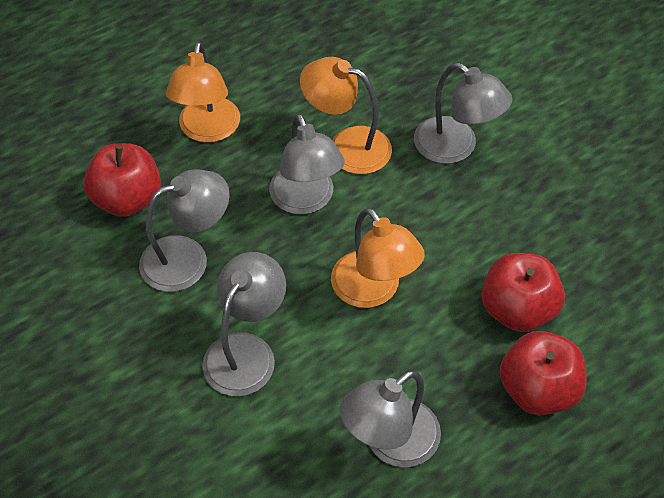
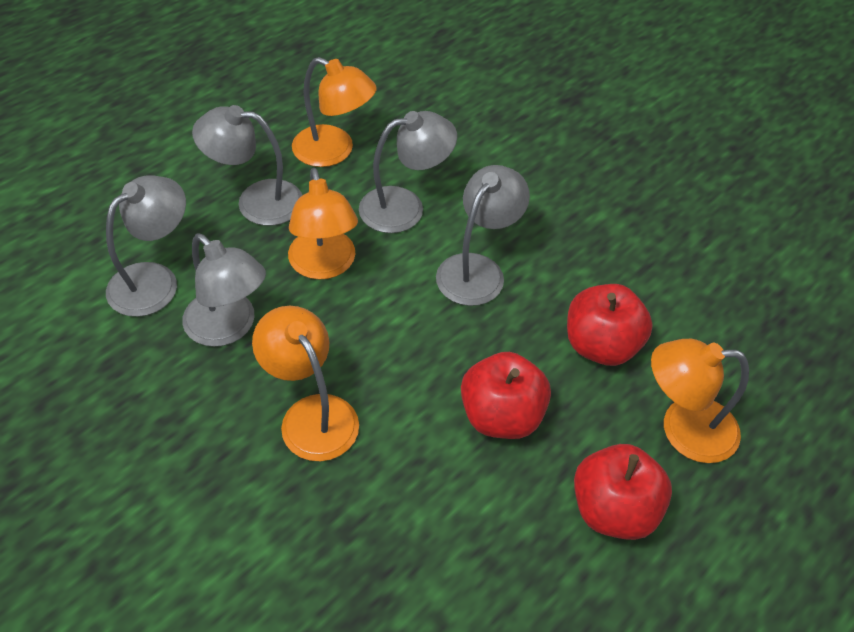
orange lamp: [166,42,240,143] [300,57,392,174] [331,208,425,308] = 3 -> [252,306,359,461] [288,168,358,279] [292,57,377,167] [651,339,749,463] = 4

